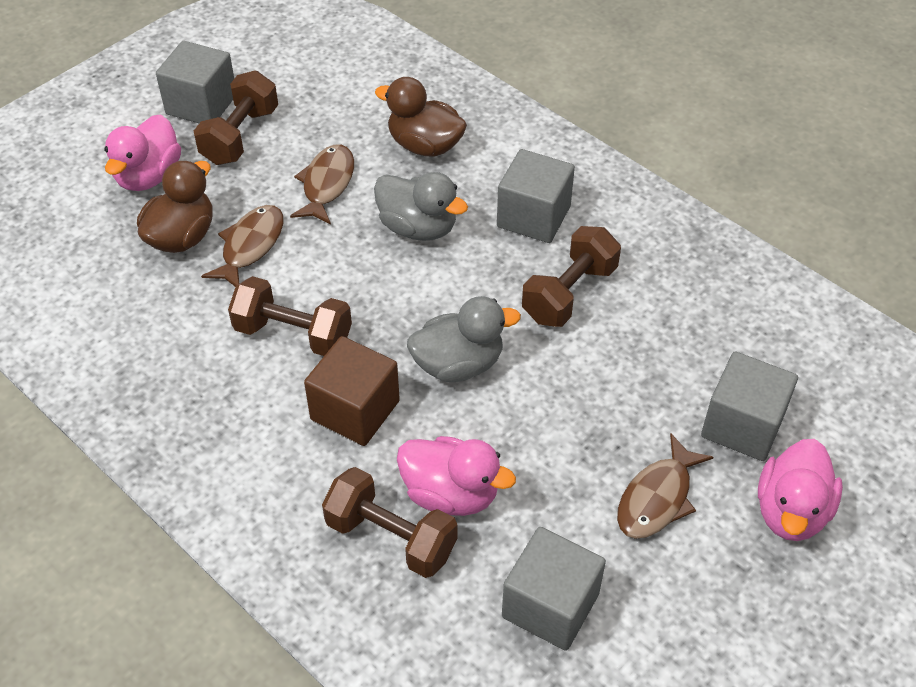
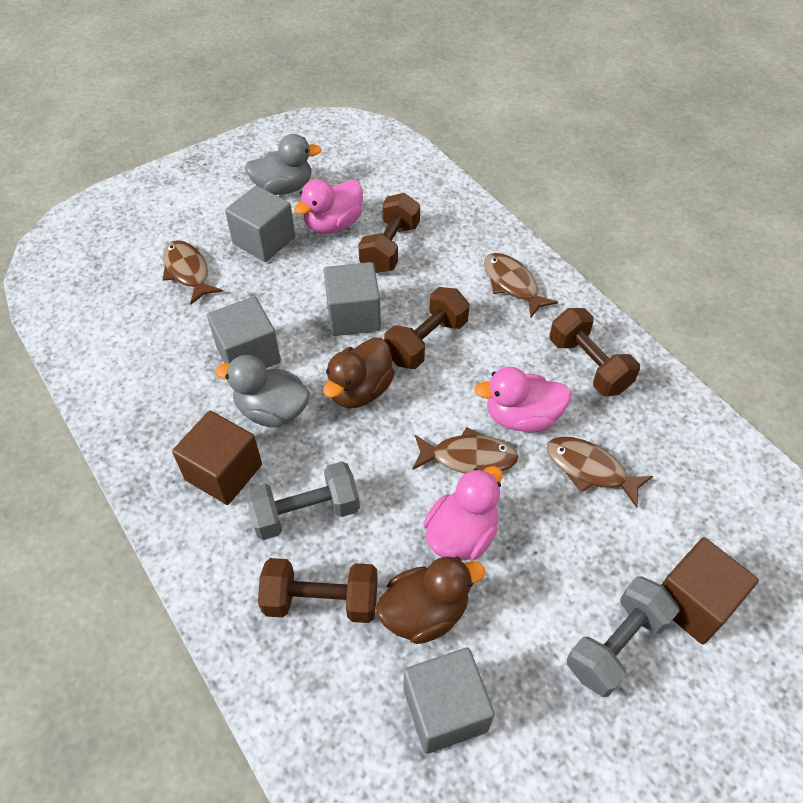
brown cube: [304,336,400,446] = 1 -> [172,411,262,505] [662,537,759,644] = 2
brown fish: [201,205,283,287] [290,144,354,225] [617,434,714,539] = 3 -> [163,240,223,304] [412,427,518,473] [484,253,558,317] [547,437,653,508] = 4
grey dumbbell: none = 0 -> [246,461,360,540] [567,576,679,697] = 2

